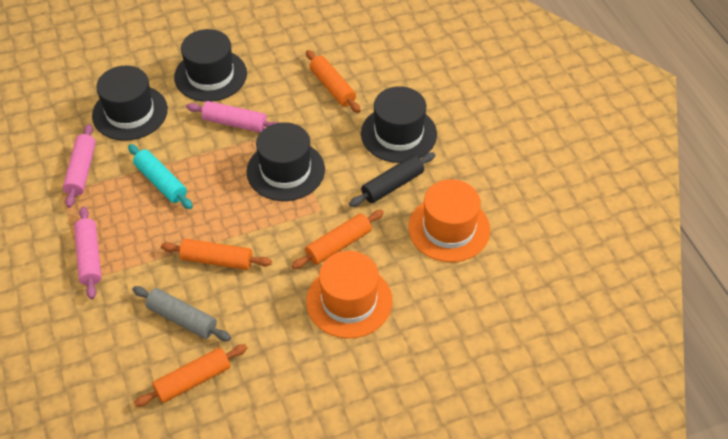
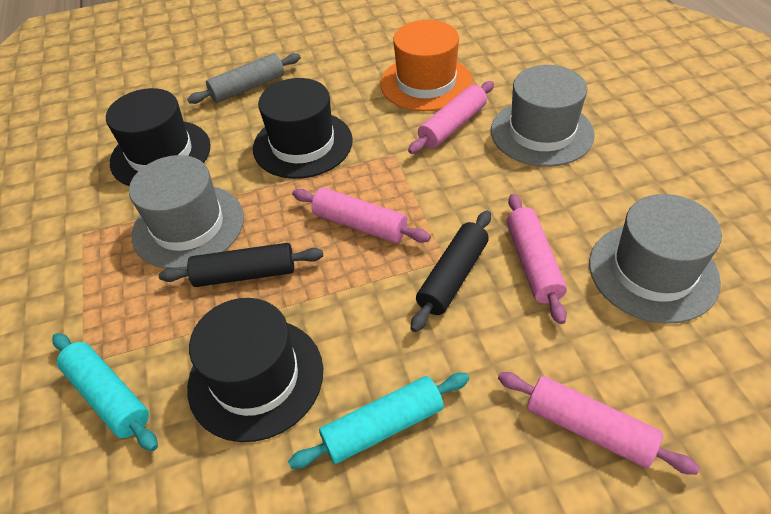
black hat: [92,66,168,141] [174,29,247,102] [246,122,325,201] [361,86,437,163] = 4 -> [106,88,211,186] [187,298,323,442] [253,78,353,179] = 3
black rolling pin: [349,152,435,207] = 1 -> [159,243,323,287] [411,211,491,332] = 2
grey hat: none = 0 -> [129,155,244,269] [491,65,595,167] [589,194,722,324] = 3
orange hat: [306,251,393,338] [408,179,490,262] = 2 -> [380,20,473,111] = 1
orange rolling pin: [134,344,247,407] [161,239,272,270] [292,210,384,269] [306,50,360,113] = 4 -> none = 0
pink rolling pin: [63,124,96,208] [74,207,101,299] [186,101,279,133] = 3 -> [292,188,431,243] [408,81,494,154] [498,372,700,475] [507,194,567,324] = 4
turquoise rolling pin: [128,144,193,209] = 1 -> [53,333,158,451] [288,373,469,469] = 2

